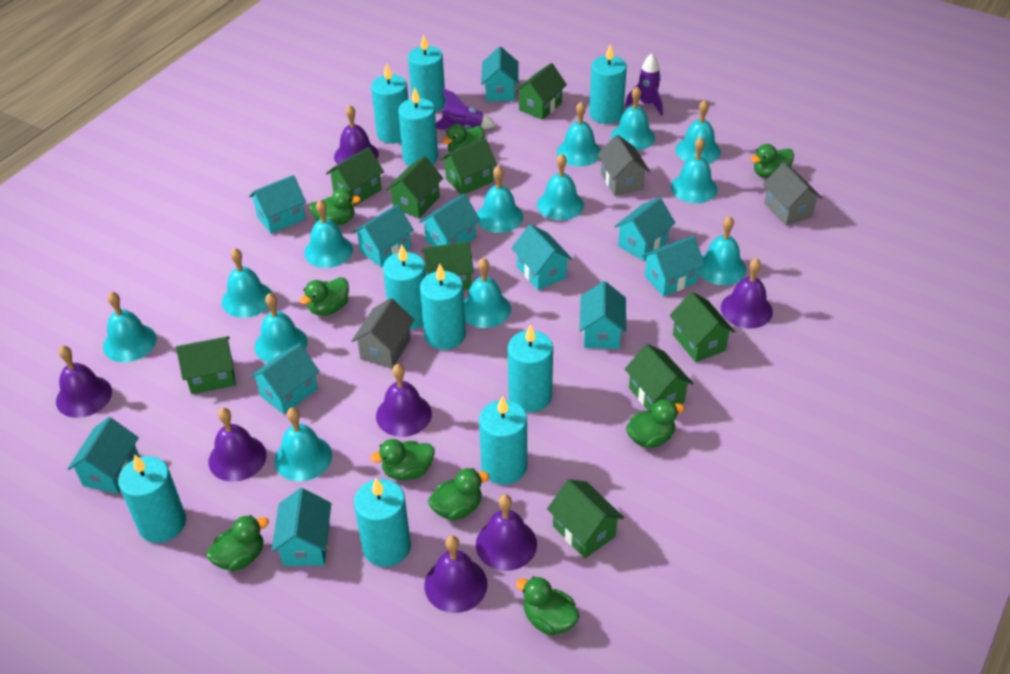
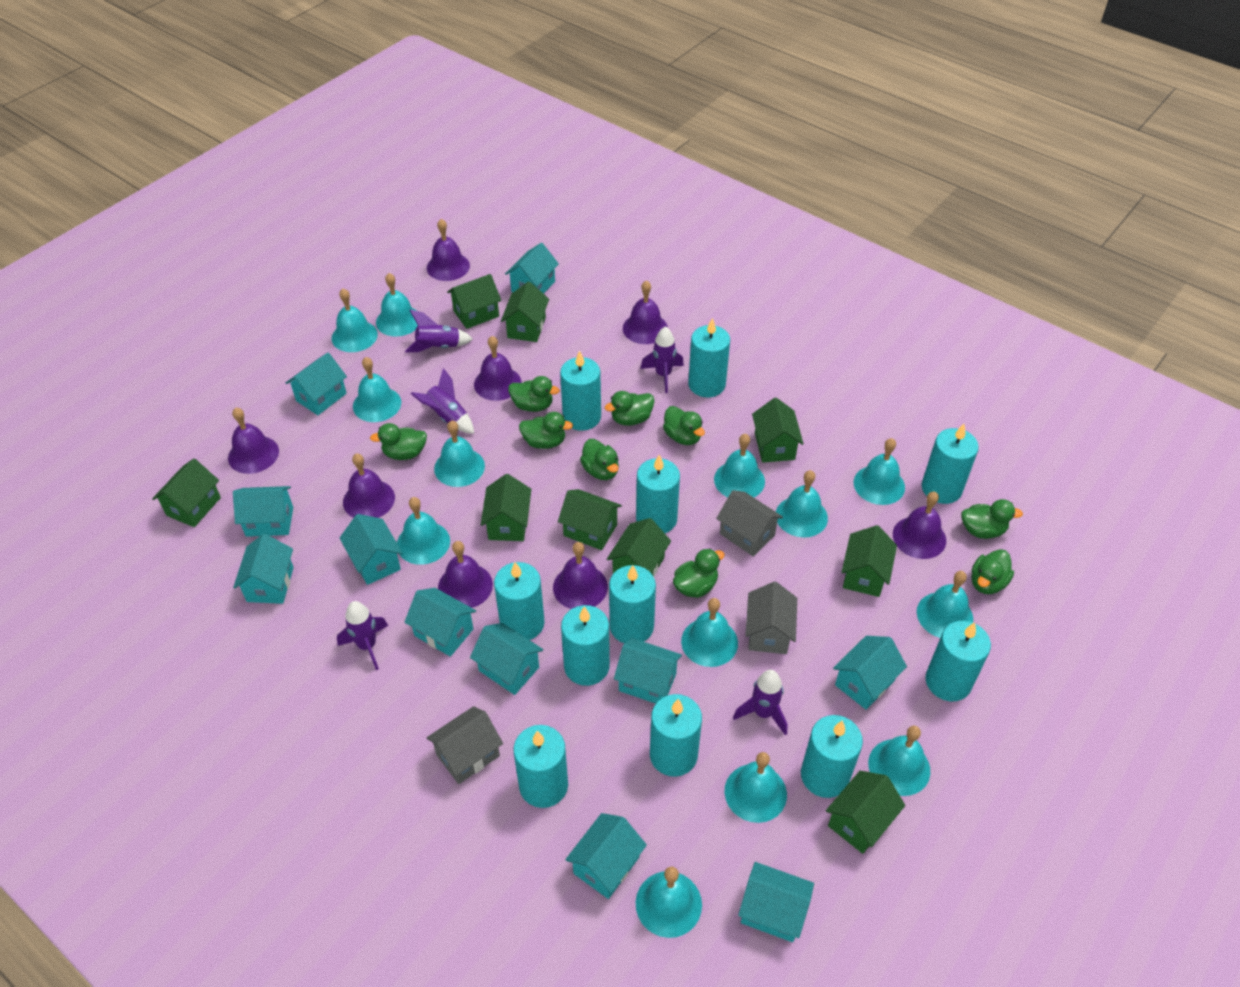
purple bell: [56,346,112,418] [209,408,266,482] [334,105,379,164] [376,364,432,437] [424,536,487,613] [476,494,537,571] [721,258,773,329] = 7 -> [228,408,279,474] [343,453,395,518] [427,219,470,281] [438,541,493,608] [474,336,521,401] [553,542,608,609] [623,280,668,344] [893,492,946,559] = 8
purple rocket: [436,88,497,130] [625,53,663,116] = 2 -> [337,601,388,670] [405,310,473,352] [411,368,474,434] [640,326,684,393] [733,670,787,735] = 5
turquoise candle: [118,454,186,543] [354,478,411,567] [371,63,408,143] [383,244,426,330] [398,87,438,166] [408,34,446,112] [420,263,466,350] [479,396,527,485] [508,324,553,412] [589,44,627,124] = 10 -> [494,562,545,640] [513,725,568,808] [560,350,601,431] [561,605,610,686] [609,565,656,644] [636,455,680,533] [650,694,702,777] [688,318,730,397] [801,715,863,798] [922,424,979,504] [925,621,991,701] = 11

